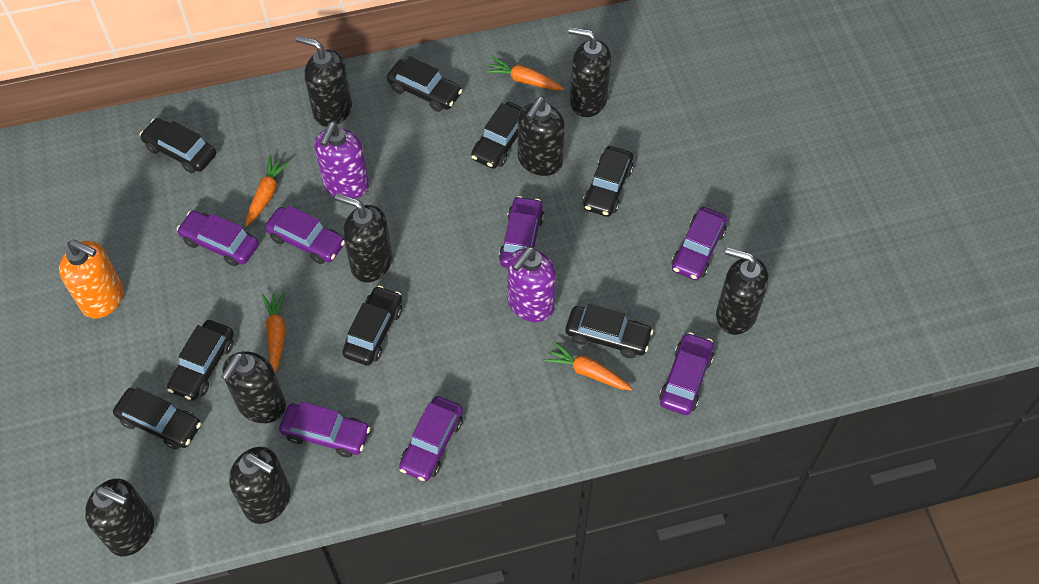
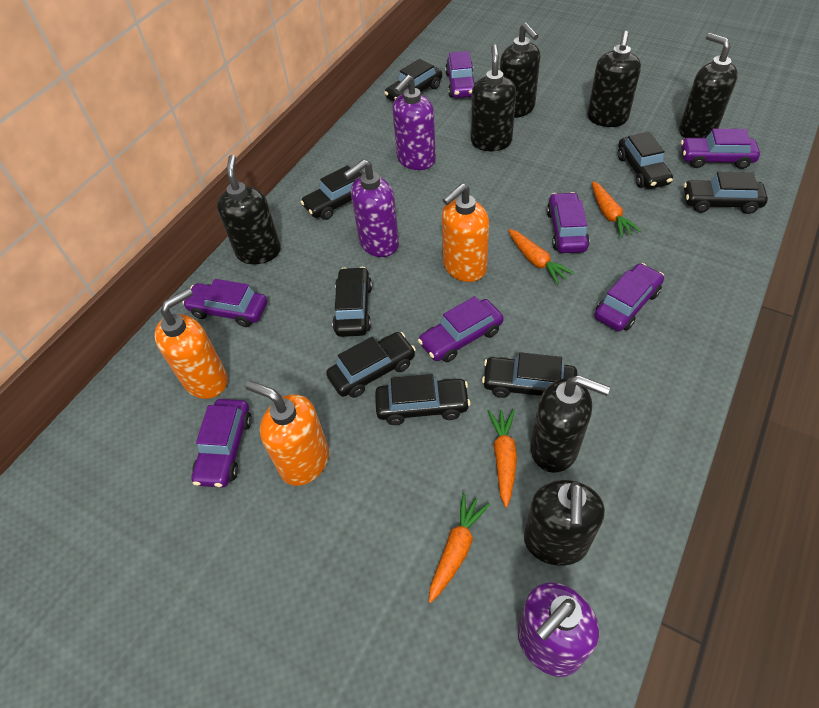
black soap dispenser: [85,478,154,556] [221,351,286,423] [229,447,290,524] [296,35,352,127] [335,193,392,282] [518,97,565,176] [568,27,611,117] [716,247,769,335] = 8 -> [217,155,281,265] [471,44,516,151] [500,22,540,118] [524,480,605,566] [531,375,610,473] [588,31,641,127] [679,33,738,138] = 7
orange soap dispenser: [59,240,124,318] = 1 -> [154,288,228,399] [245,381,329,486] [442,183,489,282] = 3
purple soap dispenser: [314,122,369,199] [507,246,556,322] = 2 -> [344,160,399,257] [392,75,436,170] [517,582,599,677] = 3

